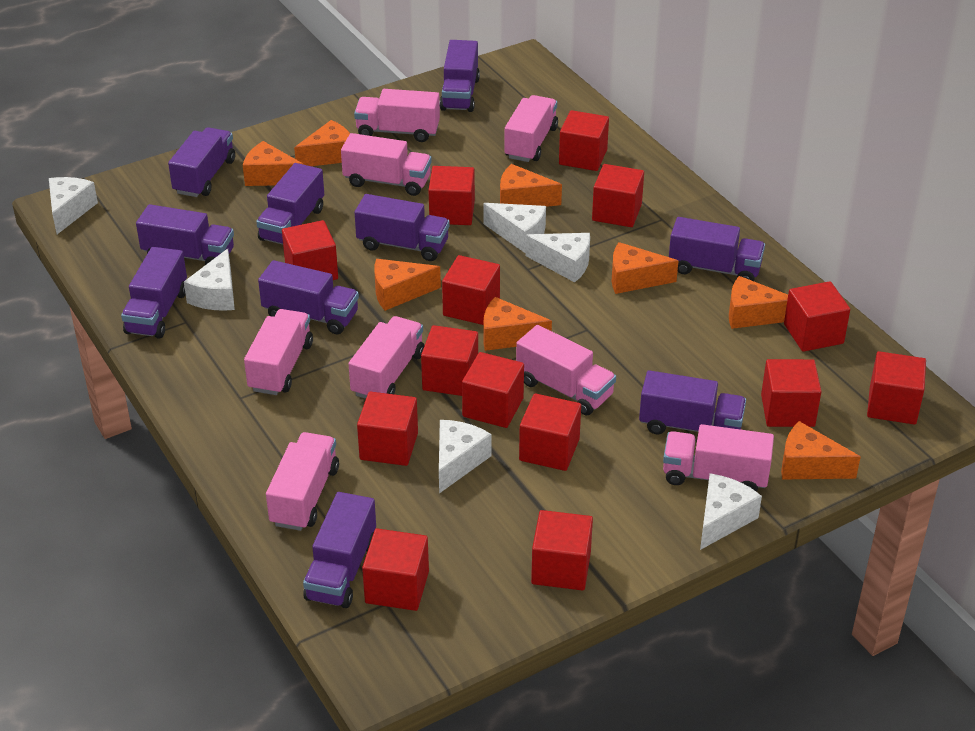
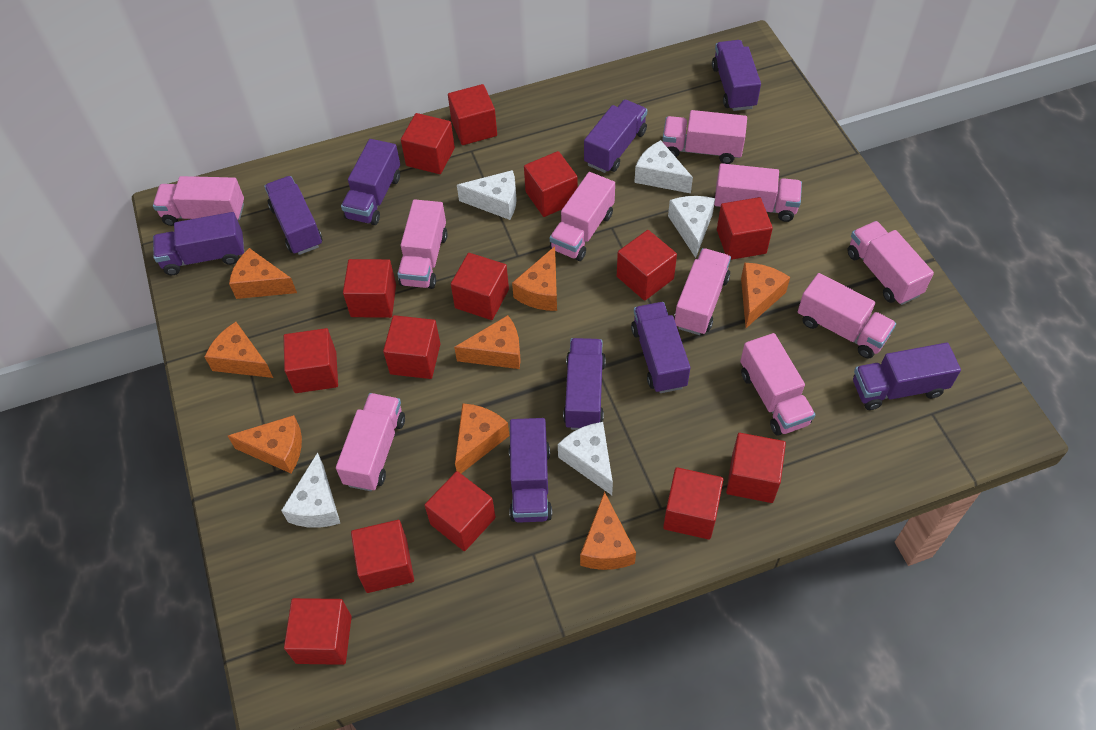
pink truck: [244,309,313,395] [266,432,339,531] [341,133,432,196] [349,316,424,399] [354,89,440,142] [504,95,558,162] [516,325,616,415] [663,424,774,492] = 8 -> [153,176,244,226] [336,393,405,491] [397,199,448,289] [550,172,615,261] [663,110,747,164] [674,248,731,335] [714,163,802,222] [740,333,815,436] [798,273,896,359] [847,221,934,305] = 10
purple truck: [121,247,187,339] [136,204,234,265] [168,127,235,197] [256,163,324,245] [258,260,359,334] [303,492,376,608] [355,194,450,261] [440,40,480,112] [639,370,746,434] [669,217,765,281] = 10 -> [153,212,244,275] [264,176,322,255] [341,139,400,225] [509,418,552,523] [563,338,606,430] [584,100,647,173] [631,302,690,393] [712,40,761,111] [853,343,961,410] = 9
white cheese: [49,177,98,234] [184,248,235,311] [439,420,492,494] [483,203,546,253] [526,233,590,282] [700,473,762,550] = 6 -> [281,452,340,528] [457,170,517,220] [558,422,613,495] [634,140,693,193] [668,196,715,258] = 5

